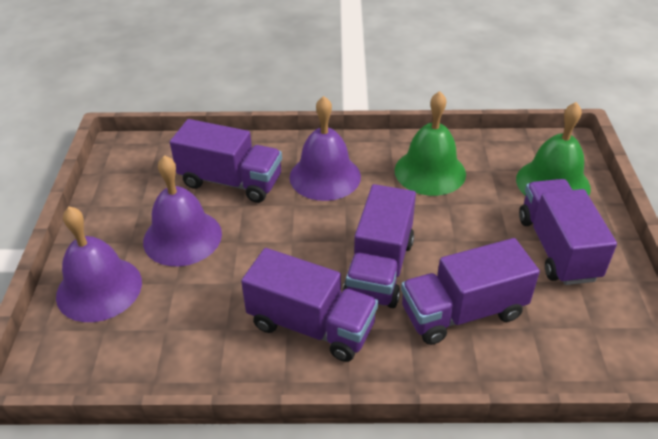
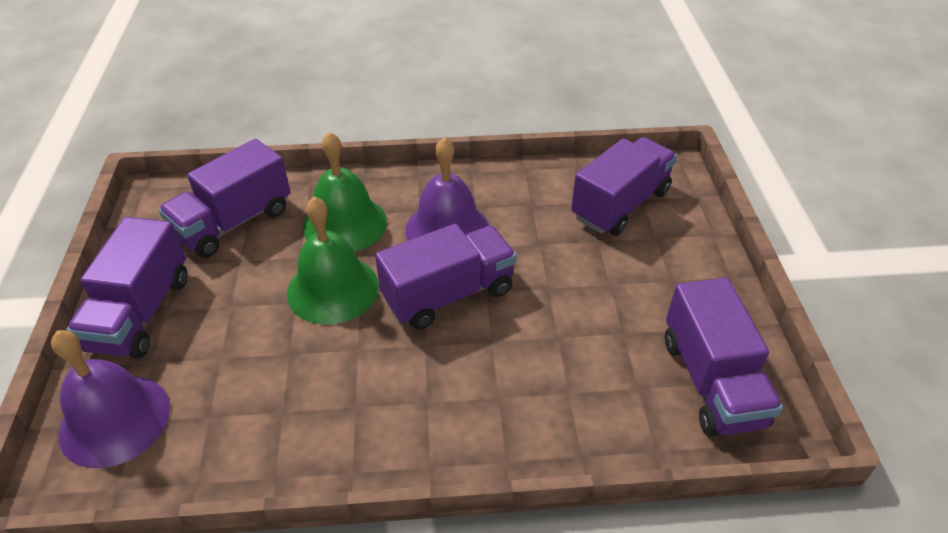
purple bell: [56,206,142,322] [143,155,222,266] [290,96,361,201] = 3 -> [51,330,170,468] [405,137,489,240] = 2

